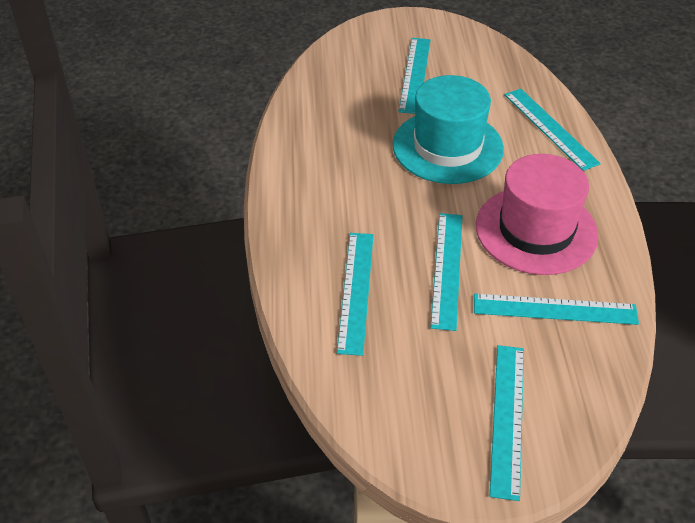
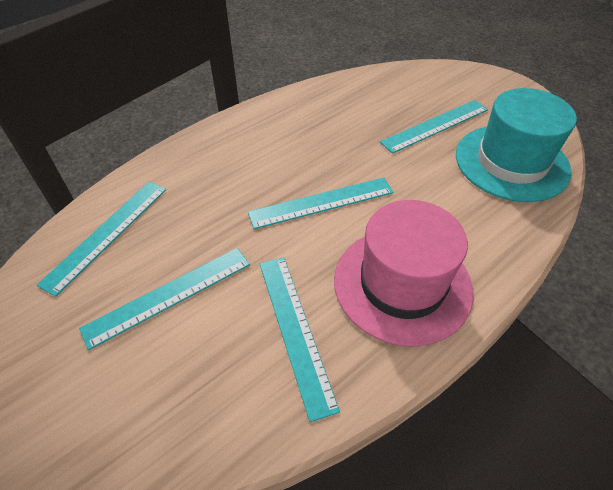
turquoise ruler: [337,233,374,356] [398,38,430,114] [430,213,463,331] [474,294,639,325] [490,345,524,501] [504,89,601,171] = 6 -> [37,182,166,297] [79,248,250,350] [248,178,394,229] [260,257,340,422] [380,100,488,154] = 5

